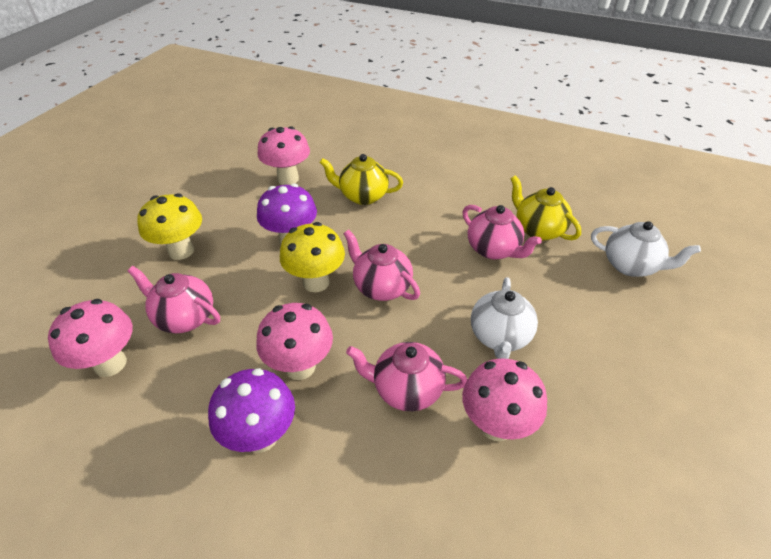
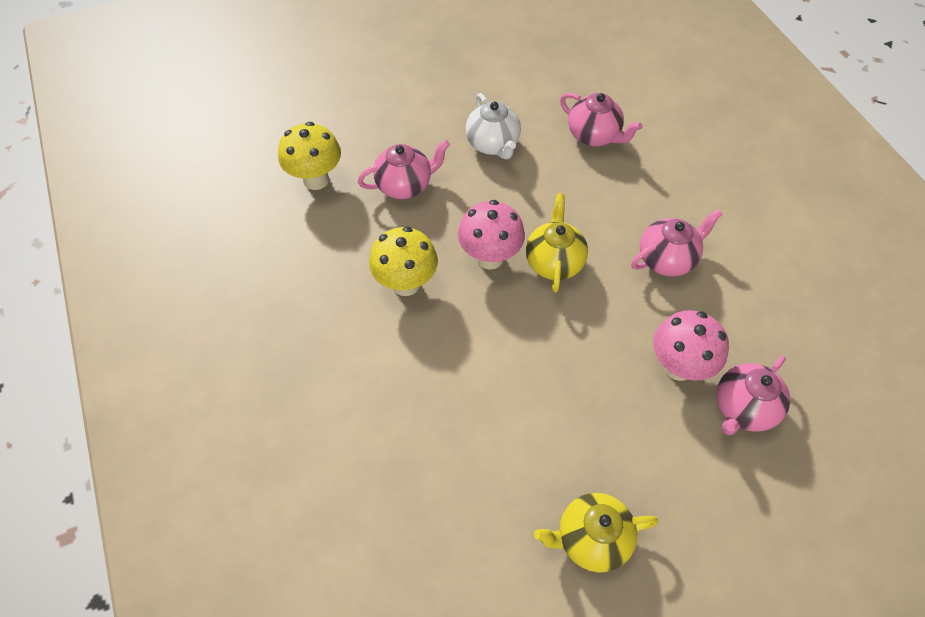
pink mushroom: [48,299,133,377] [256,303,333,380] [258,126,310,185] [462,358,547,441] = 4 -> [458,200,525,270] [653,310,729,381] = 2
purple mushroom: [208,368,295,453] [257,183,317,245] = 2 -> none = 0
white teapot: [471,277,538,359] [591,221,701,277] = 2 -> [466,93,521,159] = 1

